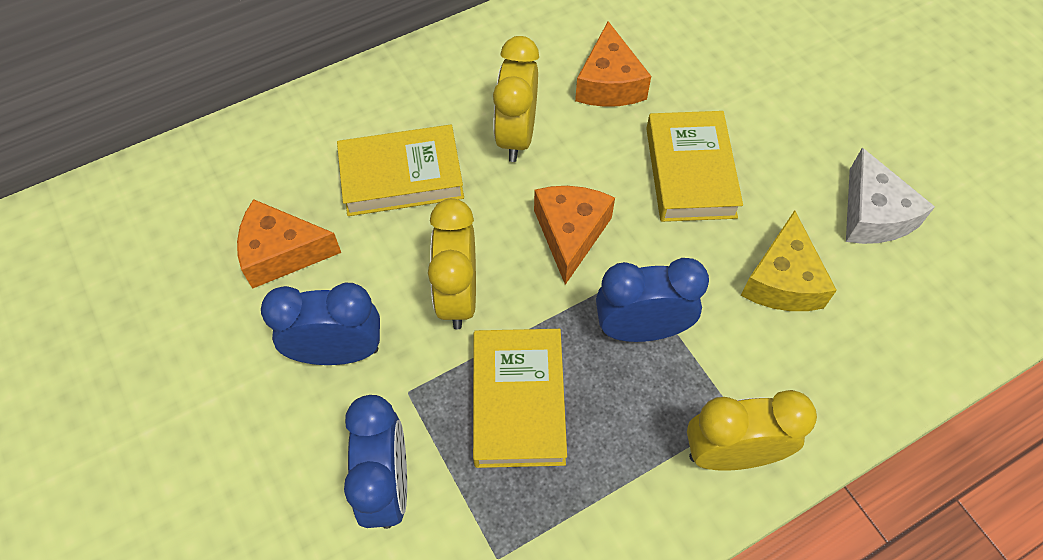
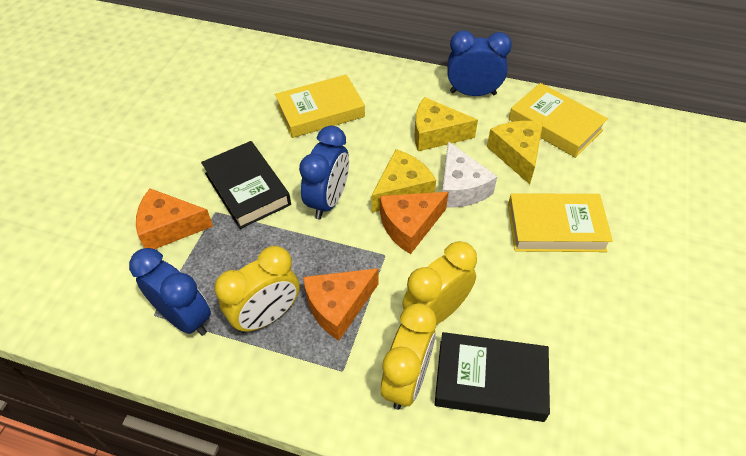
black book: none = 0 -> [201,141,291,229] [434,332,550,422] = 2
yellow cheese: [741,210,837,311] = 1 -> [371,149,436,213] [414,97,478,151] [487,121,543,184] = 3

